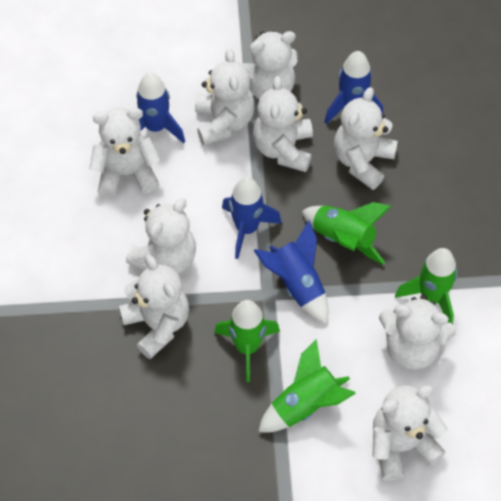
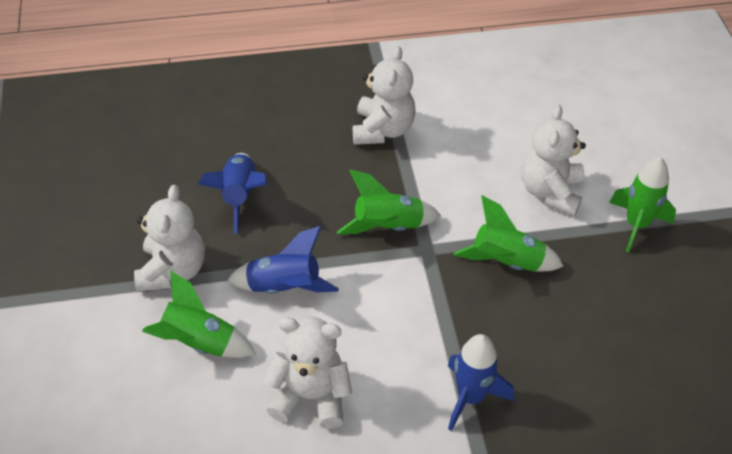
blue rocket: [136,72,185,143] [222,177,282,259] [253,220,329,324] [325,51,383,124] = 4 -> [198,153,267,234] [228,226,339,294] [448,334,514,431] = 3
white teddy bear: [89,108,161,199] [119,254,189,359] [126,198,196,274] [195,49,255,146] [241,31,298,99] [253,76,313,172] [334,87,398,190] [373,385,447,481] [379,295,456,370] = 9 -> [134,185,205,292] [263,317,352,429] [353,46,415,145] [522,105,586,216] = 4

